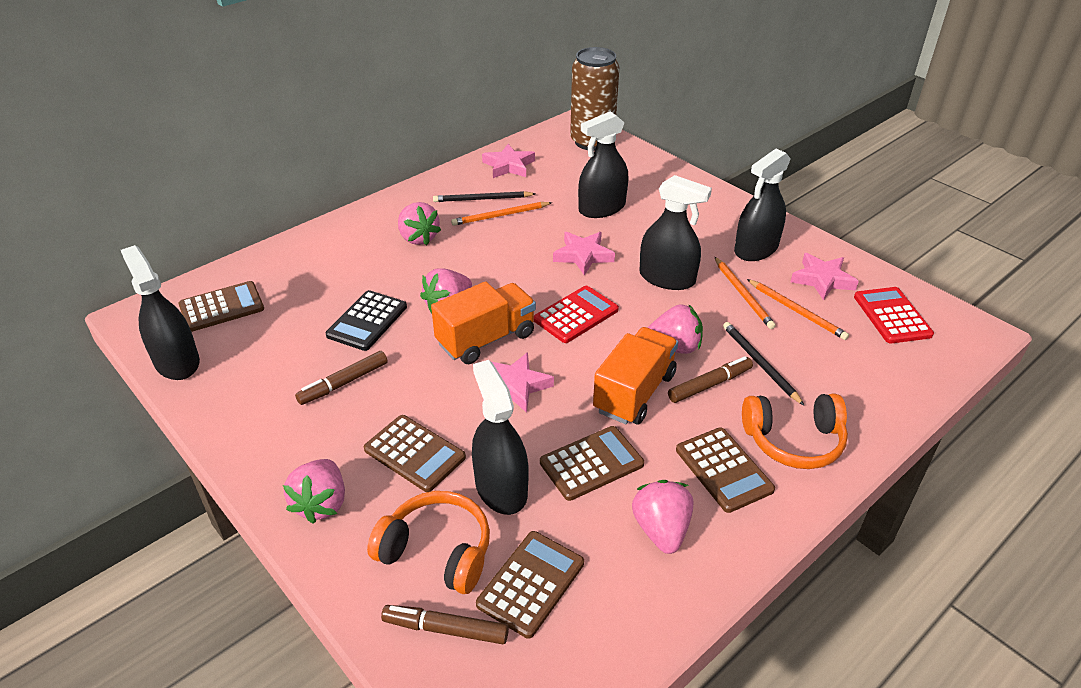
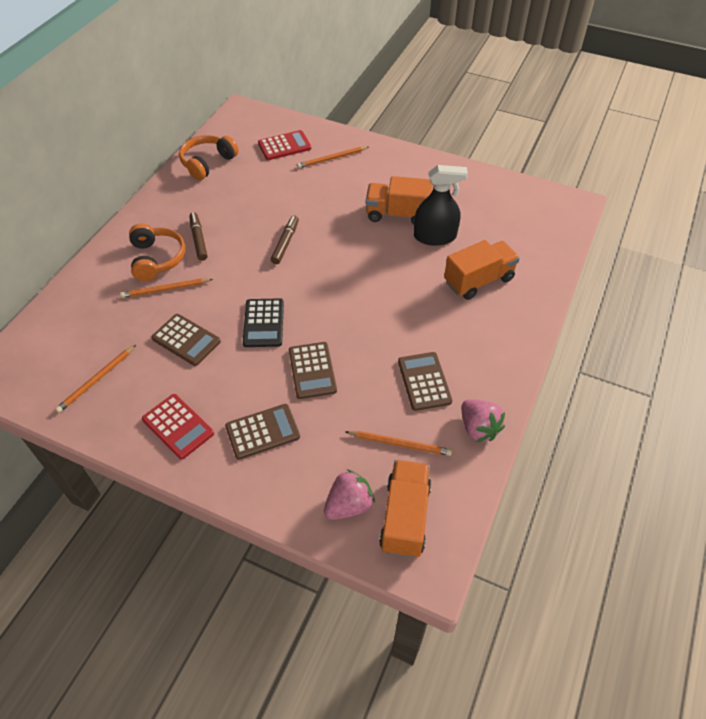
black pencil: [433,191,536,202] [723,322,804,405] = 2 -> none = 0
black spray bottle: [121,245,200,380] [472,360,528,515] [578,111,629,218] [639,175,712,290] [734,149,790,261] = 5 -> [414,165,468,246] = 1
brown calculator: [178,281,264,332] [364,415,466,492] [476,531,584,639] [540,426,644,501] [676,427,775,513] = 5 -> [151,314,221,366] [225,404,300,460] [289,342,337,399] [398,352,452,411] = 4
brown can: [570,47,619,151] = 1 -> none = 0
brown marker: [295,351,388,405] [381,605,509,644] [668,356,753,403] = 3 -> [189,212,207,261] [271,216,299,264] = 2
orange pencil: [451,202,552,226] [715,257,776,329] [747,279,849,340] = 3 -> [55,345,136,413] [120,278,213,298] [297,146,369,168] [345,431,452,456] = 4
orange truck: [431,281,536,364] [593,327,678,425] = 2 -> [366,176,434,225] [379,460,431,558] [444,240,520,300] = 3
pink star: [482,144,535,178] [483,352,554,413] [553,232,615,276] [791,253,859,300] = 4 -> none = 0
pink strawberry: [283,459,345,524] [398,202,441,245] [420,268,472,313] [632,480,694,554] [648,304,703,354] = 5 -> [324,469,375,520] [461,399,505,442] = 2

